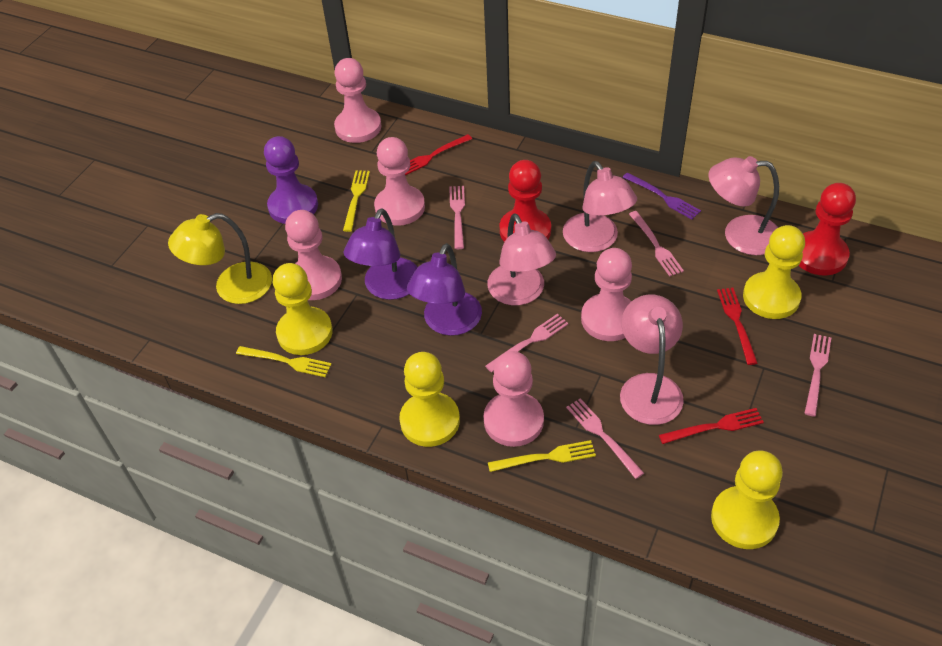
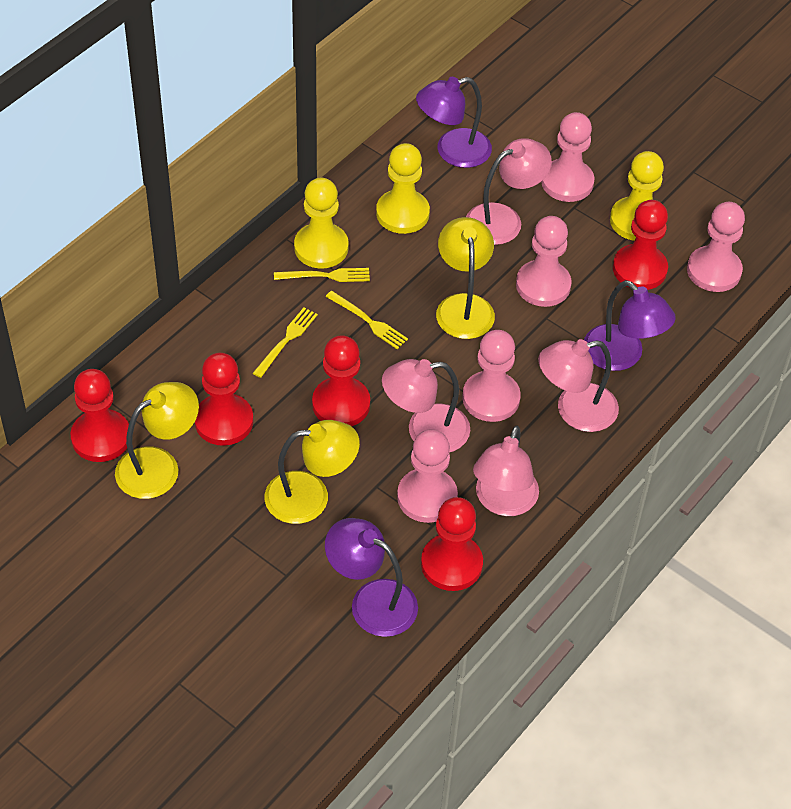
pink fork: [449,186,465,249] [485,314,569,372] [566,398,644,479] [629,211,684,277] [804,334,831,417] = 5 -> none = 0
purple fork: [623,172,701,220] = 1 -> none = 0
purple lamp: [344,208,418,300] [407,243,482,336] = 2 -> [325,518,418,637] [416,77,492,168] [584,280,676,371] = 3
purple pawn: [264,136,318,224] = 1 -> none = 0
red fork: [405,134,472,175] [659,408,764,444] [717,288,758,365] = 3 -> none = 0
red pawn: [500,160,551,242] [798,183,856,276] = 2 -> [71,369,129,462] [195,353,254,446] [312,335,370,426] [421,497,483,591] [613,200,668,290] = 5
yellow lamp: [168,213,272,304] = 1 -> [115,382,199,499] [264,420,360,524] [436,217,495,339] = 3
yellow pawn: [273,263,333,355] [399,352,460,447] [711,450,783,549] [743,225,805,319] = 4 -> [294,178,349,268] [376,143,430,234] [610,151,664,241] = 3

